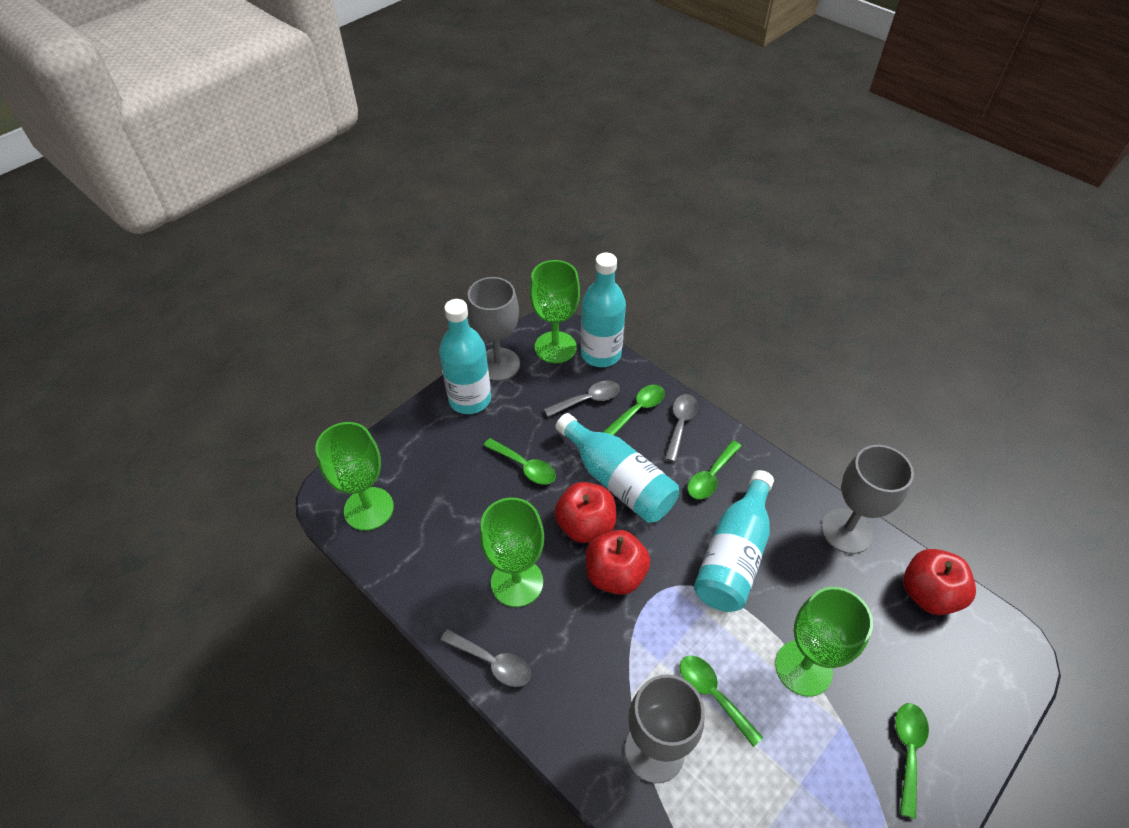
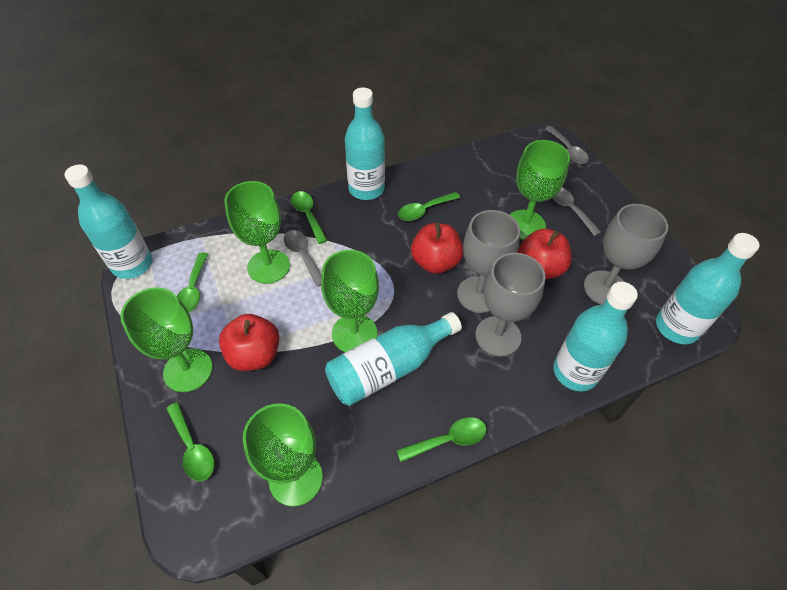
green goblet: [315,422,394,531] [480,497,544,607] [530,260,580,363] [775,587,873,697] = 4 -> [120,287,213,392] [225,181,290,284] [243,403,323,507] [321,250,379,352] [510,140,570,240] = 5
turquoise bottle: [439,299,491,414] [555,413,679,523] [581,252,626,367] [694,470,774,612] = 4 -> [65,164,152,279] [325,312,462,406] [345,87,385,200] [553,282,638,391] [656,233,760,344] = 5

